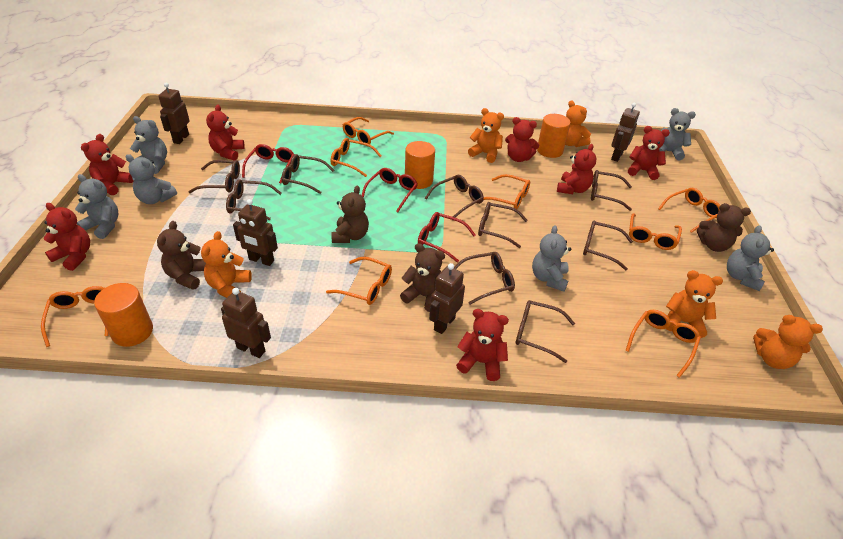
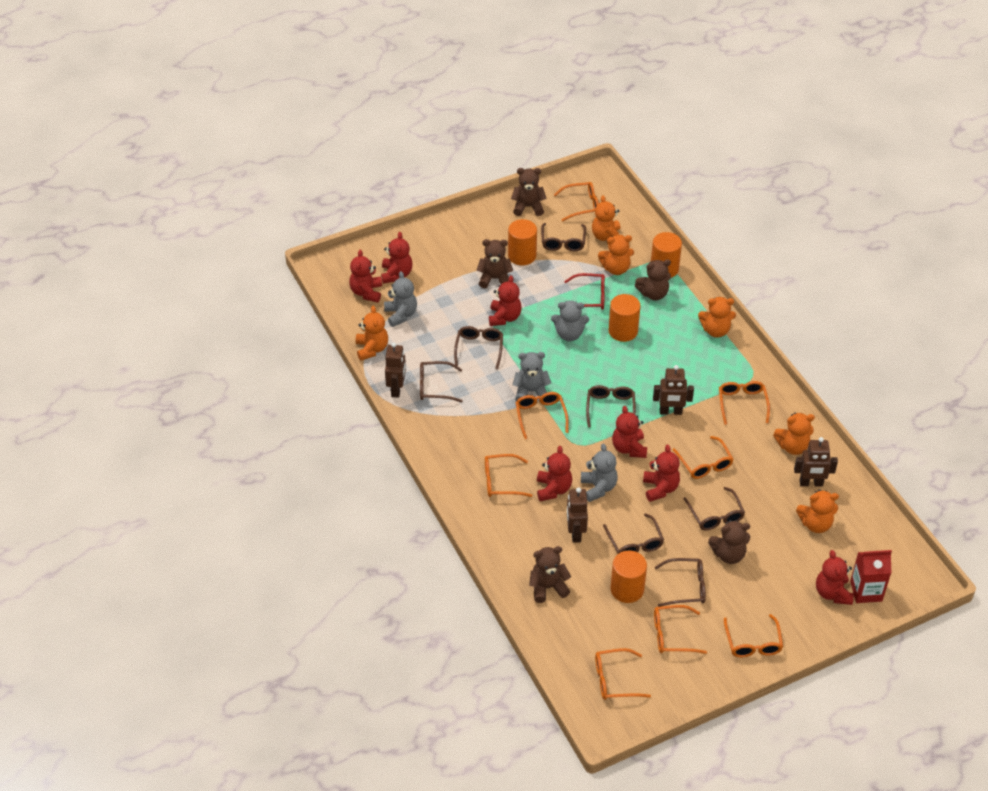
brown glasses: [188,160,240,193] [226,179,282,220] [282,154,334,194] [425,175,484,218] [454,252,515,305] [478,202,528,248] [516,300,575,363] [583,220,633,270] [591,170,632,211] = 9 -> [420,361,463,402] [454,326,503,369] [541,223,586,251] [586,385,636,428] [603,513,664,554] [655,558,706,607] [684,487,745,530] = 7
brown robot: [158,83,190,144] [221,288,271,358] [233,199,278,266] [429,263,465,334] [611,103,640,162] = 5 -> [385,343,406,398] [567,488,588,543] [653,365,694,415] [794,437,838,486] = 4
brown teddy bear: [157,221,206,290] [332,186,369,243] [400,243,445,312] [697,203,751,252] = 4 -> [477,239,513,288] [511,168,547,216] [529,546,571,603] [635,259,671,300] [708,520,750,564] = 5
grey teddy bear: [75,174,118,239] [126,154,177,204] [130,116,167,174] [532,225,571,292] [659,108,696,160] [727,225,774,291] = 6 -> [384,271,417,327] [512,352,551,401] [551,301,589,341] [581,444,618,502] = 4
orange cylinder: [94,283,153,347] [405,141,435,189] [537,114,571,158] = 3 -> [508,219,537,265] [608,294,641,342] [611,551,647,603] [651,232,682,278] = 4
orange teddy bear: [201,231,252,298] [468,108,504,163] [565,100,591,147] [666,270,723,338] [753,315,823,369] = 5 -> [356,306,388,361] [592,195,623,244] [598,235,634,275] [698,297,736,338] [773,412,815,455] [796,490,839,533] = 6
red carton: none = 0 -> [850,550,892,603] = 1
red glasses: [242,144,295,183] [362,168,418,212] [418,212,476,263] = 3 -> [564,273,605,310] = 1

